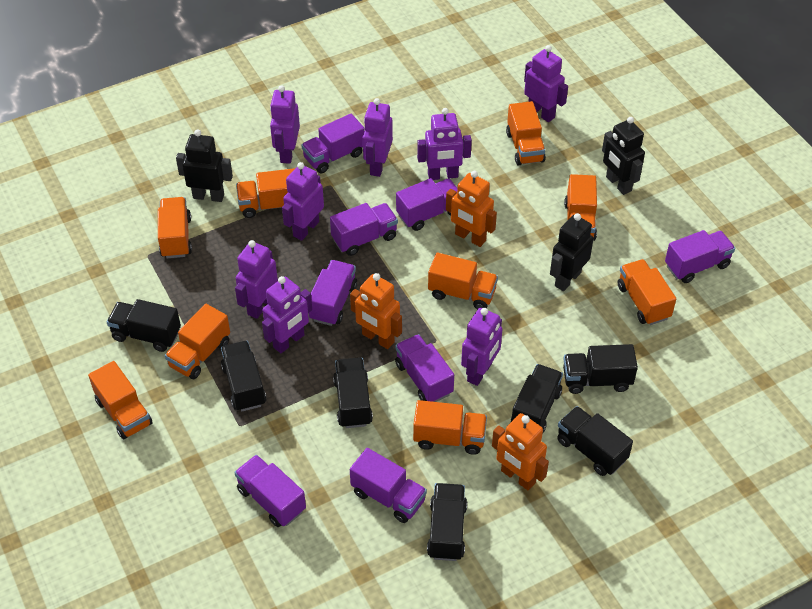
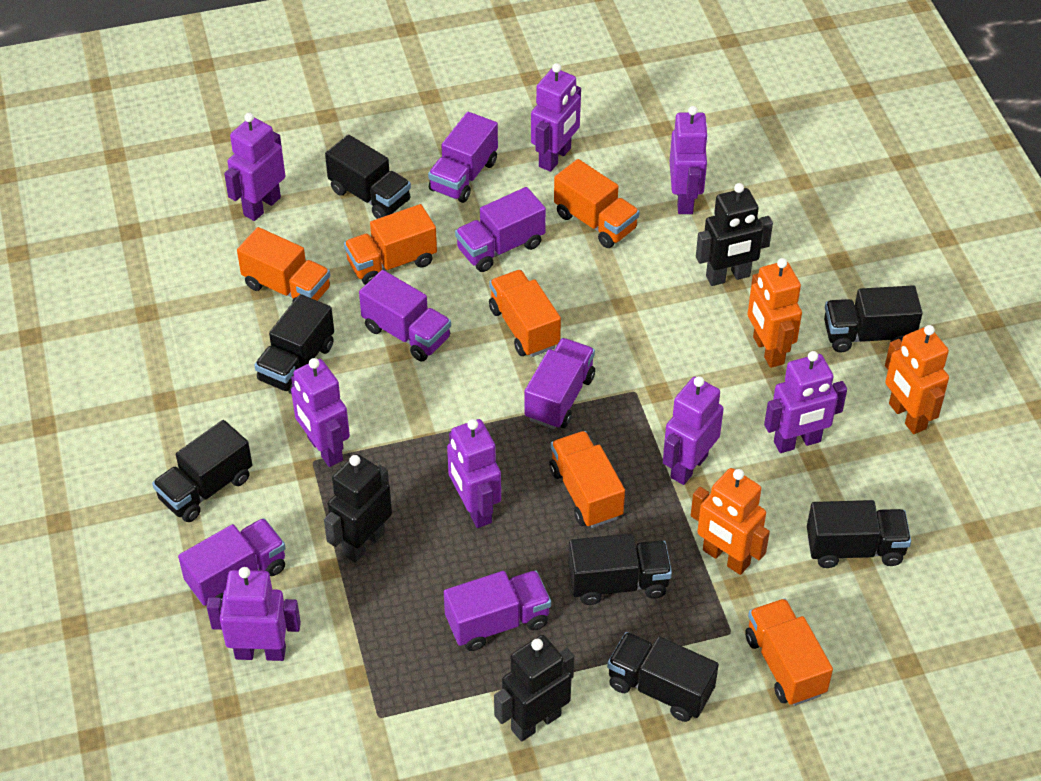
orange truck: [88,361,153,439] [158,197,192,258] [165,304,230,379] [236,168,295,218] [413,400,487,455] [428,253,498,309] [506,101,546,166] [564,174,597,241] [618,259,676,325] = 9 -> [237,227,331,303] [344,204,437,285] [489,270,561,357] [549,431,625,528] [554,159,640,248] [745,598,833,706] = 6
purple truck: [234,455,306,527] [301,114,365,173] [309,260,357,326] [330,203,398,256] [350,448,427,523] [395,334,454,402] [396,178,457,231] [665,230,735,283] = 8 -> [178,518,286,606] [359,270,451,362] [428,112,498,203] [444,570,551,651] [455,187,546,272] [524,338,595,429] = 6

